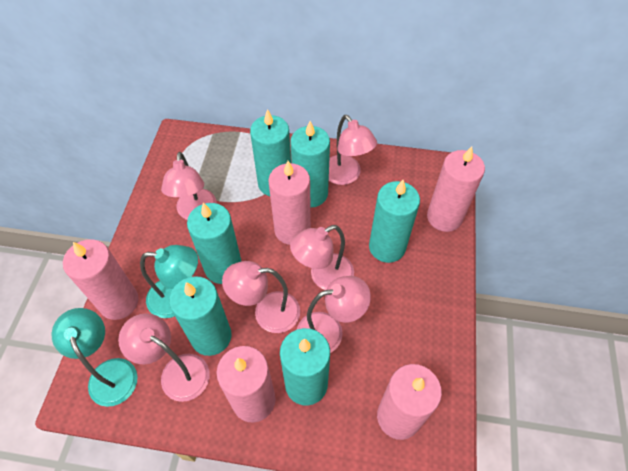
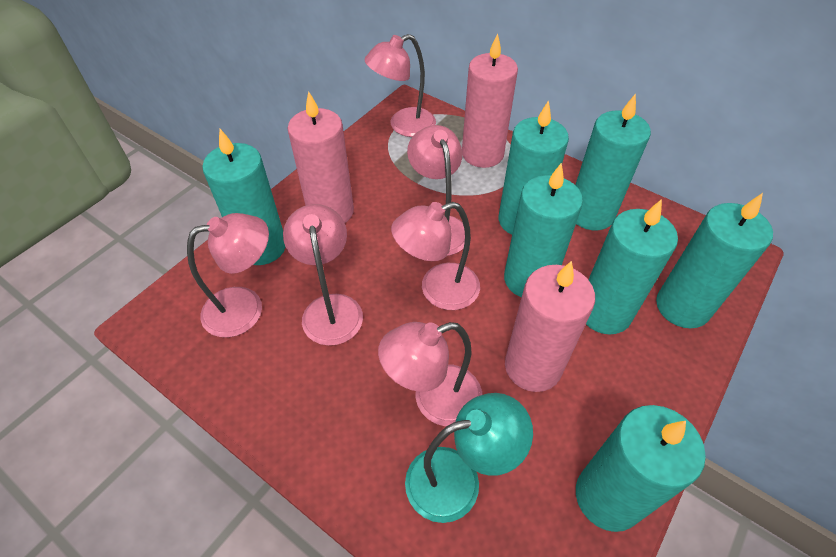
pink candle: [63,239,139,320] [217,346,276,423] [268,161,311,245] [377,364,442,440] [427,146,485,232] = 5 -> [288,91,354,223] [462,33,518,168] [505,261,595,392] = 3
turquoise candle: [169,276,232,356] [187,203,241,284] [250,109,291,196] [280,328,330,406] [290,121,330,208] [369,180,420,263] = 6 -> [202,129,286,265] [499,100,569,235] [504,163,583,297] [575,94,651,230] [576,405,706,532] [586,199,678,335] [656,193,773,329] = 7
turquoise lamp: [52,308,138,407] [140,245,198,318] = 2 -> [405,393,533,523] = 1

